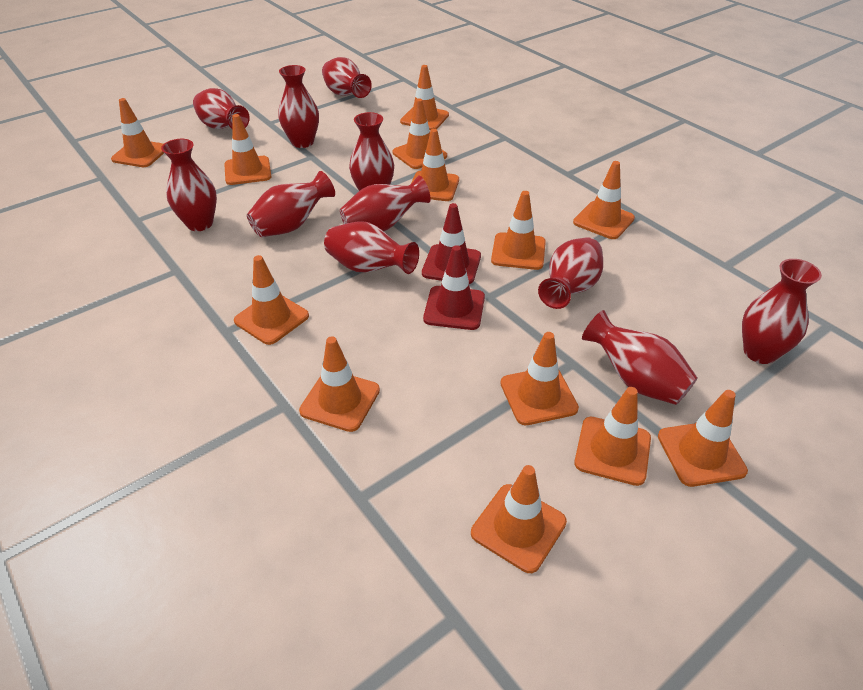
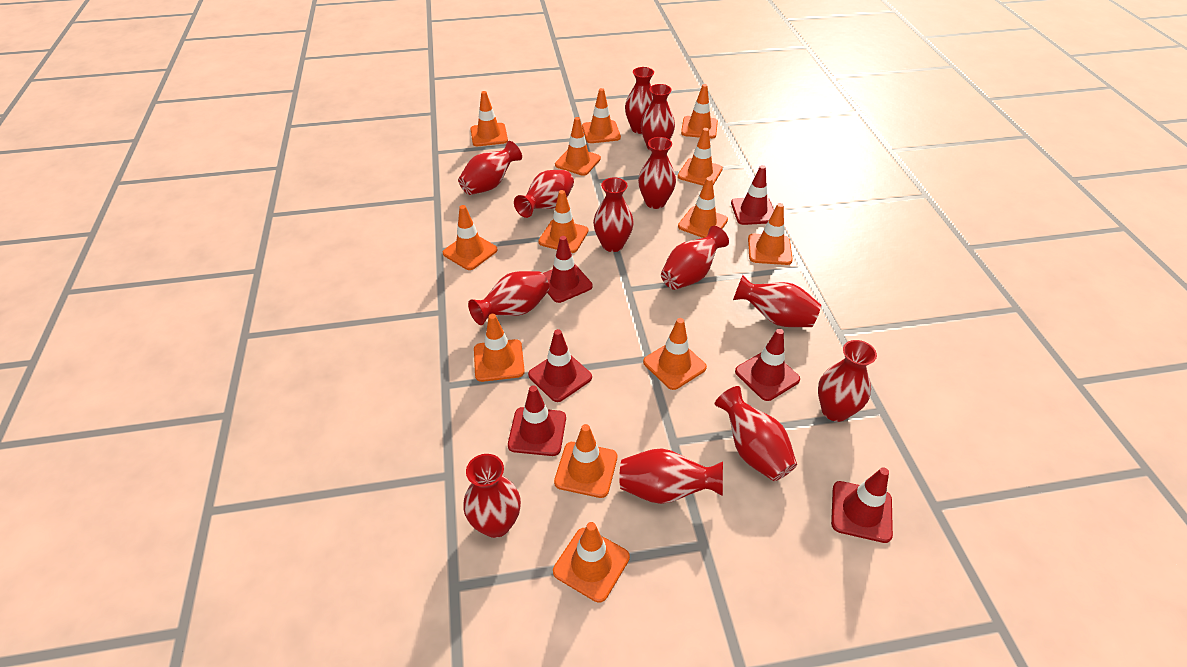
red traffic cone: [422,203,481,284] [423,245,485,330] = 2 -> [508,385,566,456] [528,329,592,402] [543,236,593,303] [731,165,774,225] [735,329,800,401] [831,467,893,543] = 6
red vase: [161,139,217,231] [193,88,250,129] [247,171,335,237] [278,65,319,148] [322,57,372,98] [324,221,419,274] [340,175,431,231] [349,112,394,191] [538,237,603,309] [582,310,698,405] [742,259,822,364] = 11 -> [458,141,522,195] [463,454,521,538] [468,271,549,325] [514,170,574,218] [593,177,634,252] [619,448,723,504] [625,67,654,134] [638,137,676,209] [641,84,675,151] [661,226,729,290] [714,386,797,481] [733,275,821,327] [818,340,877,422] = 13

